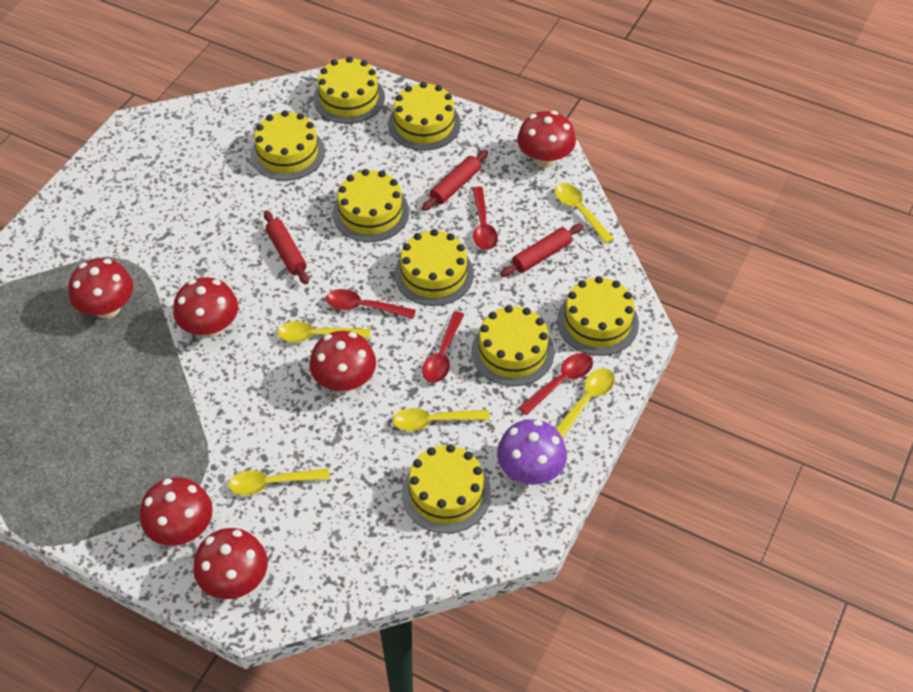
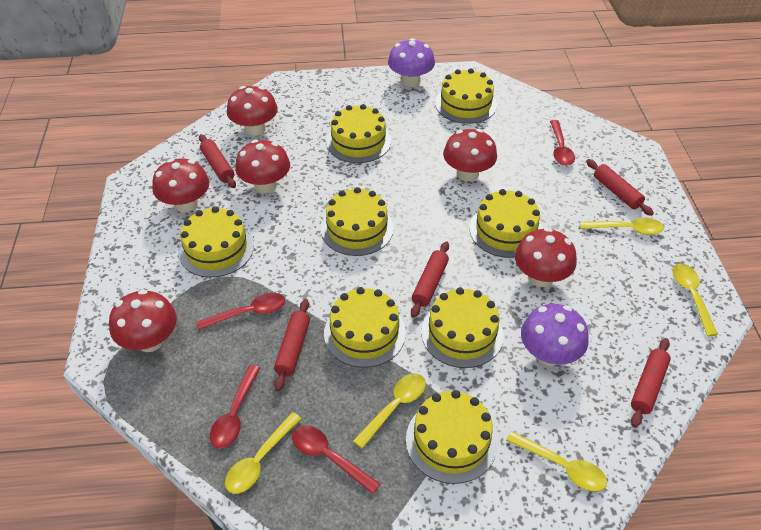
purple mushroom: [497,419,567,485] = 1 -> [388,38,435,87] [521,304,589,366] = 2
red rolling pin: [264,210,309,284] [422,150,488,211] [500,224,583,277] = 3 -> [199,134,236,188] [274,299,310,391] [411,241,449,318] [586,159,654,216] [631,338,671,427] = 5

